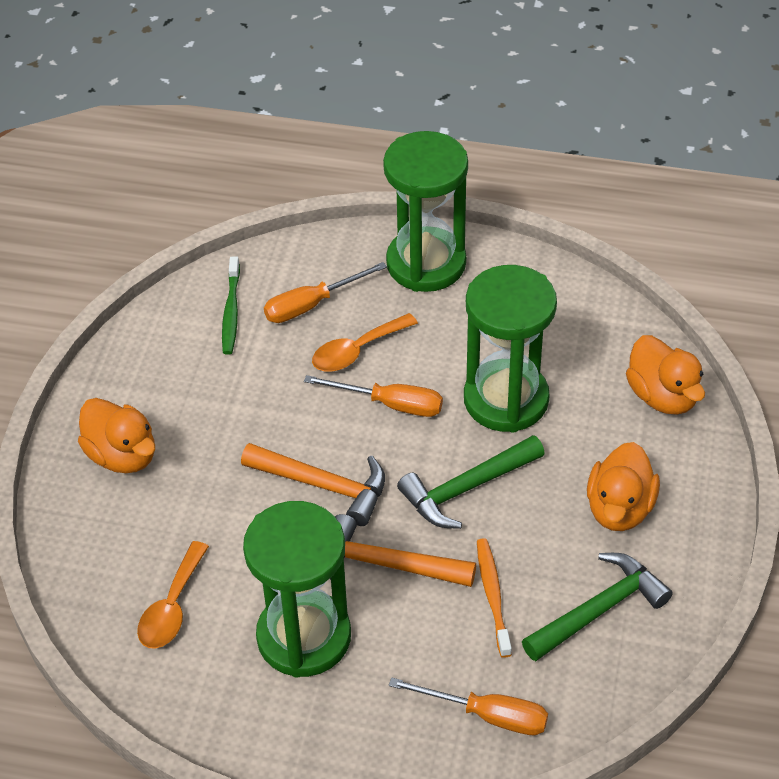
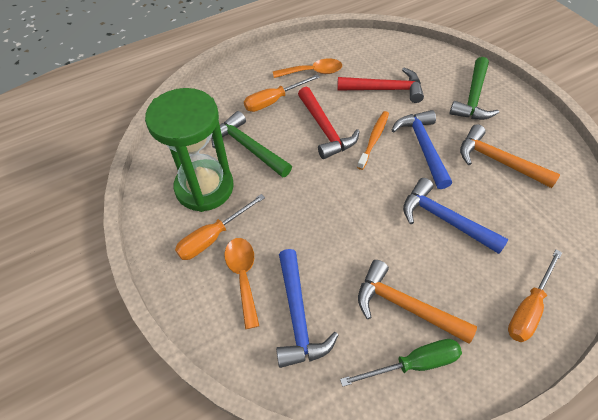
blue hammer: none = 0 -> [276,249,338,368] [392,110,452,189] [403,178,509,254] = 3
green hourglass: [243,501,351,678] [383,131,468,292] [464,265,557,433] = 3 -> [145,88,234,212] = 1
green screwdriver: none = 0 -> [340,339,462,387] = 1
green toothbrush: [222,257,240,355] = 1 -> none = 0
orange duck: [78,398,155,473] [587,442,660,531] [626,335,705,415] = 3 -> none = 0
red hammer: none = 0 -> [298,87,360,159] [337,68,424,103] = 2

